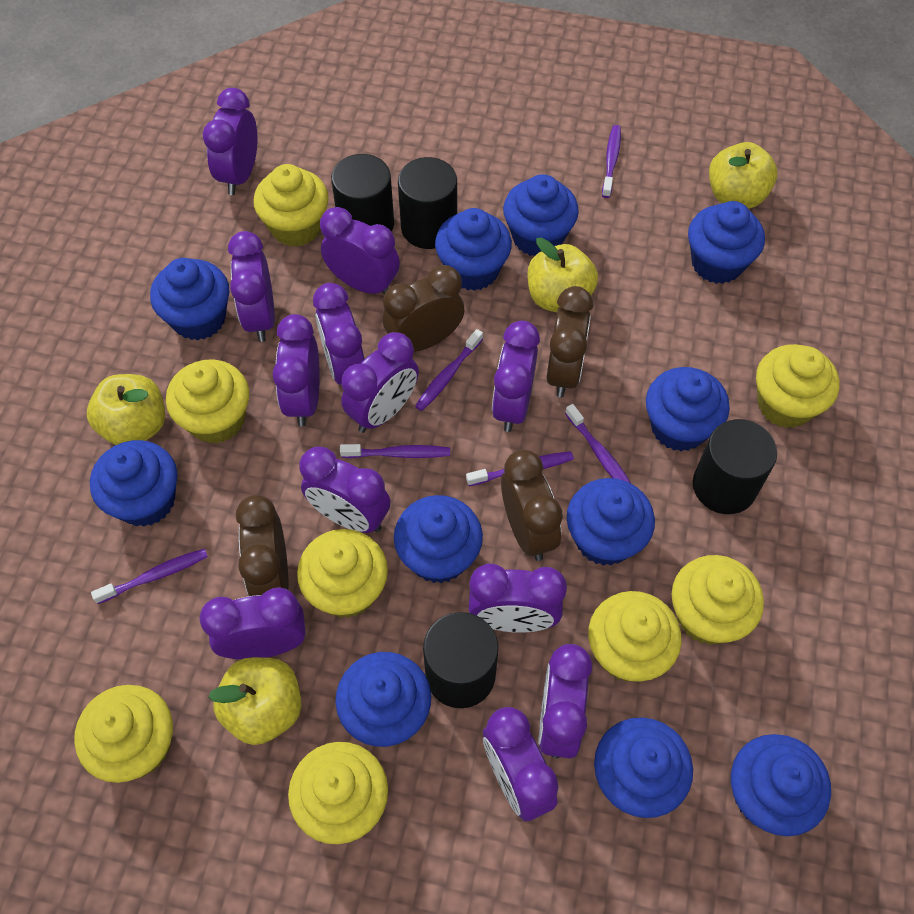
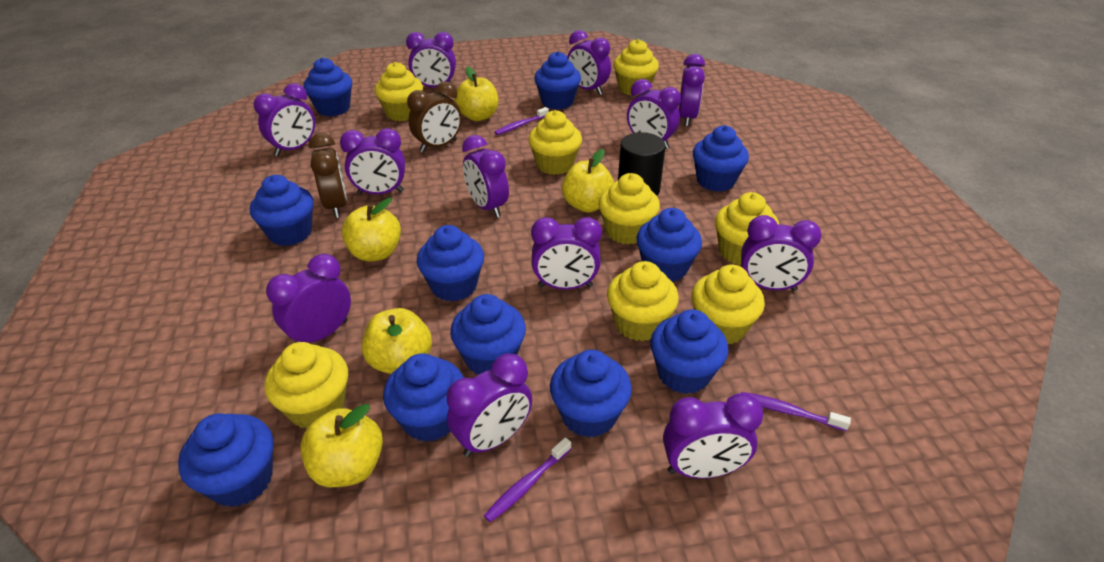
black cylinder: [331,154,394,232] [398,157,457,249] [423,612,498,708] [693,419,777,514] = 4 -> [618,132,665,196] = 1
brown clock: [236,495,288,596] [383,265,465,352] [501,450,563,561] [547,286,593,397] = 4 -> [309,133,347,218] [407,81,462,153] = 2
purple toothbrush: [91,548,208,604] [340,444,450,458] [415,329,483,411] [466,451,574,486] [565,404,631,483] [602,125,621,198] = 6 -> [484,437,571,522] [495,107,549,135] [741,392,851,431] = 3
yellow apple: [87,374,165,445] [208,657,302,745] [528,238,598,312] [709,142,778,209] = 4 -> [300,404,383,487] [341,198,401,261] [362,308,432,374] [454,66,498,121] [562,149,614,212] = 5

